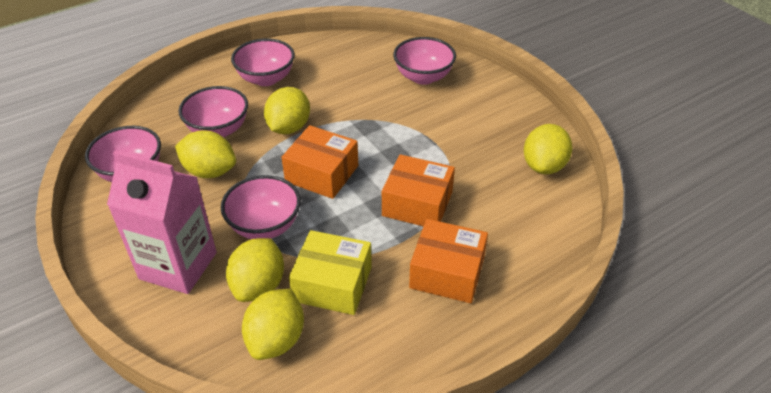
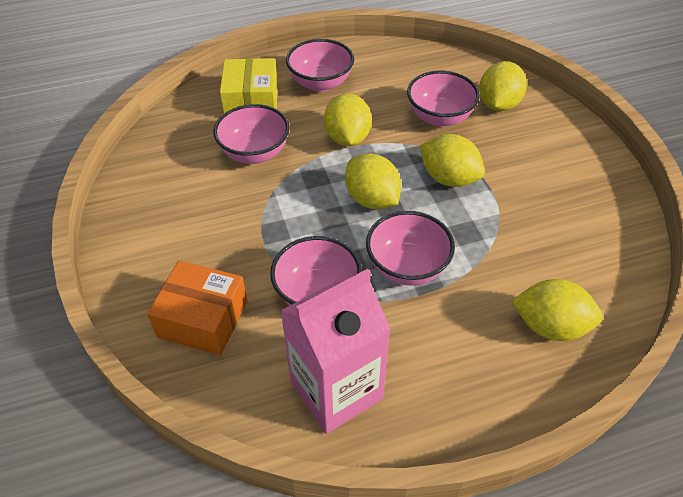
orange box: [282,125,358,199] [382,154,455,227] [409,219,488,303] = 3 -> [147,260,247,355] = 1

